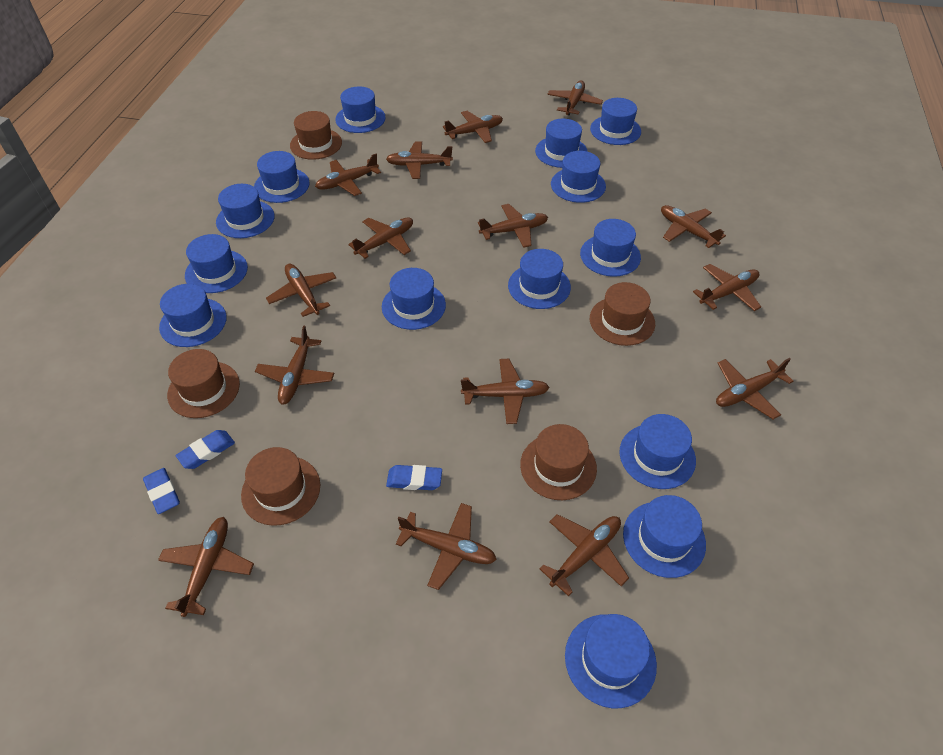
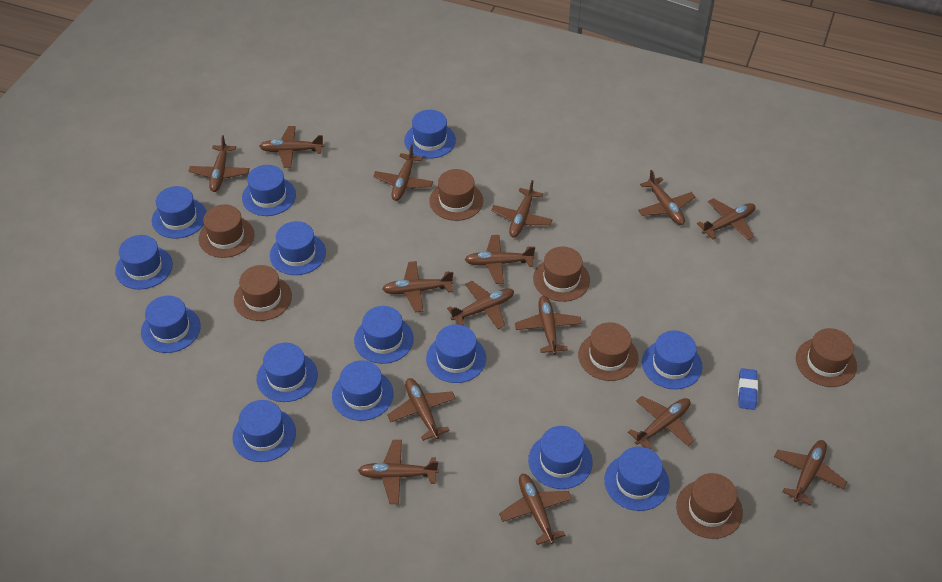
blue eraser: [143,468,180,514] [176,430,235,469] [386,465,442,490] = 3 -> [738,368,758,410] = 1
brown hat: [167,349,240,418] [241,447,320,526] [290,111,342,160] [520,424,597,500] [590,282,655,346] = 5 -> [199,205,254,258] [234,265,292,321] [429,169,483,221] [533,247,590,302] [578,322,638,381] [676,473,743,539] [796,328,857,387] = 7

